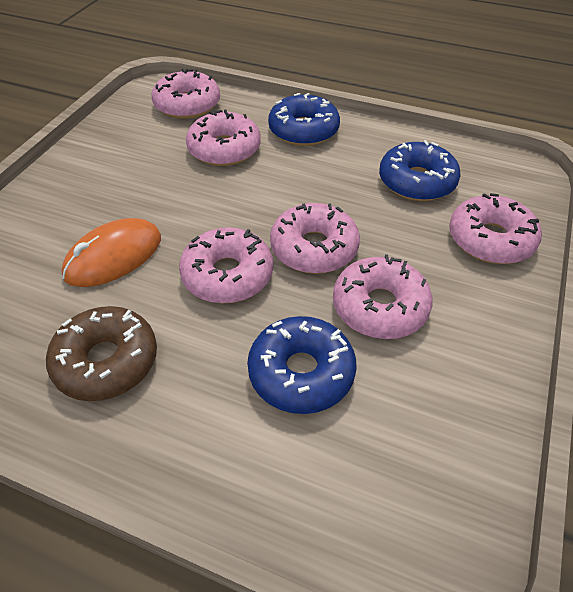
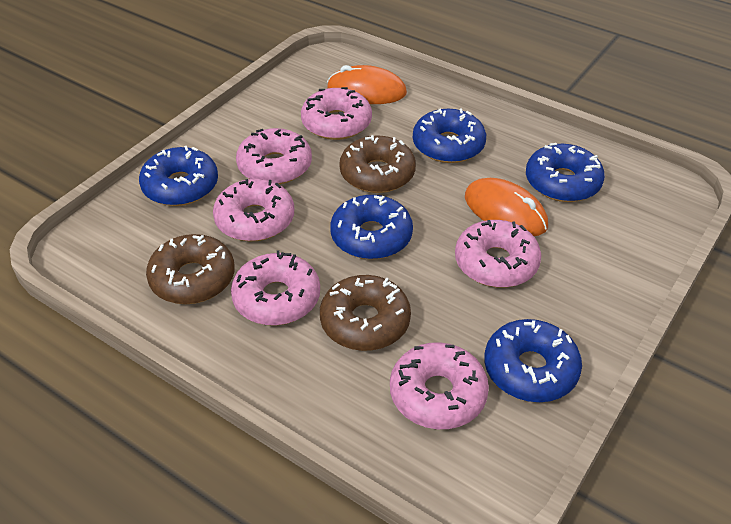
blue donut: [247,316,356,414] [268,93,340,146] [379,140,461,201] = 3 -> [139,146,218,206] [330,195,413,259] [413,109,486,163] [484,319,582,402] [526,143,605,202] = 5
brown donut: [46,306,157,401] = 1 -> [146,234,235,304] [320,275,411,351] [339,135,416,193] = 3
orange mouse: [62,218,161,287] = 1 -> [327,65,407,104] [465,178,548,236] = 2

